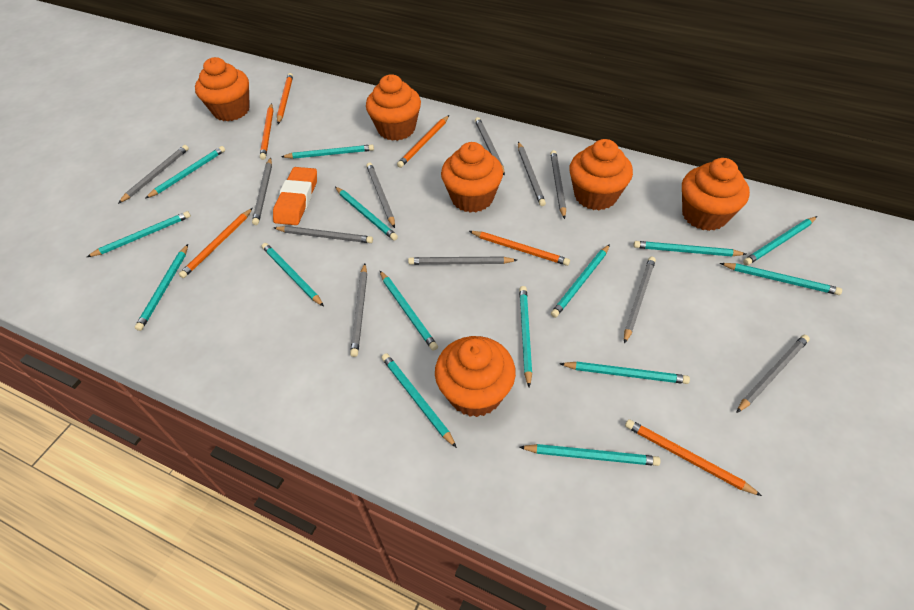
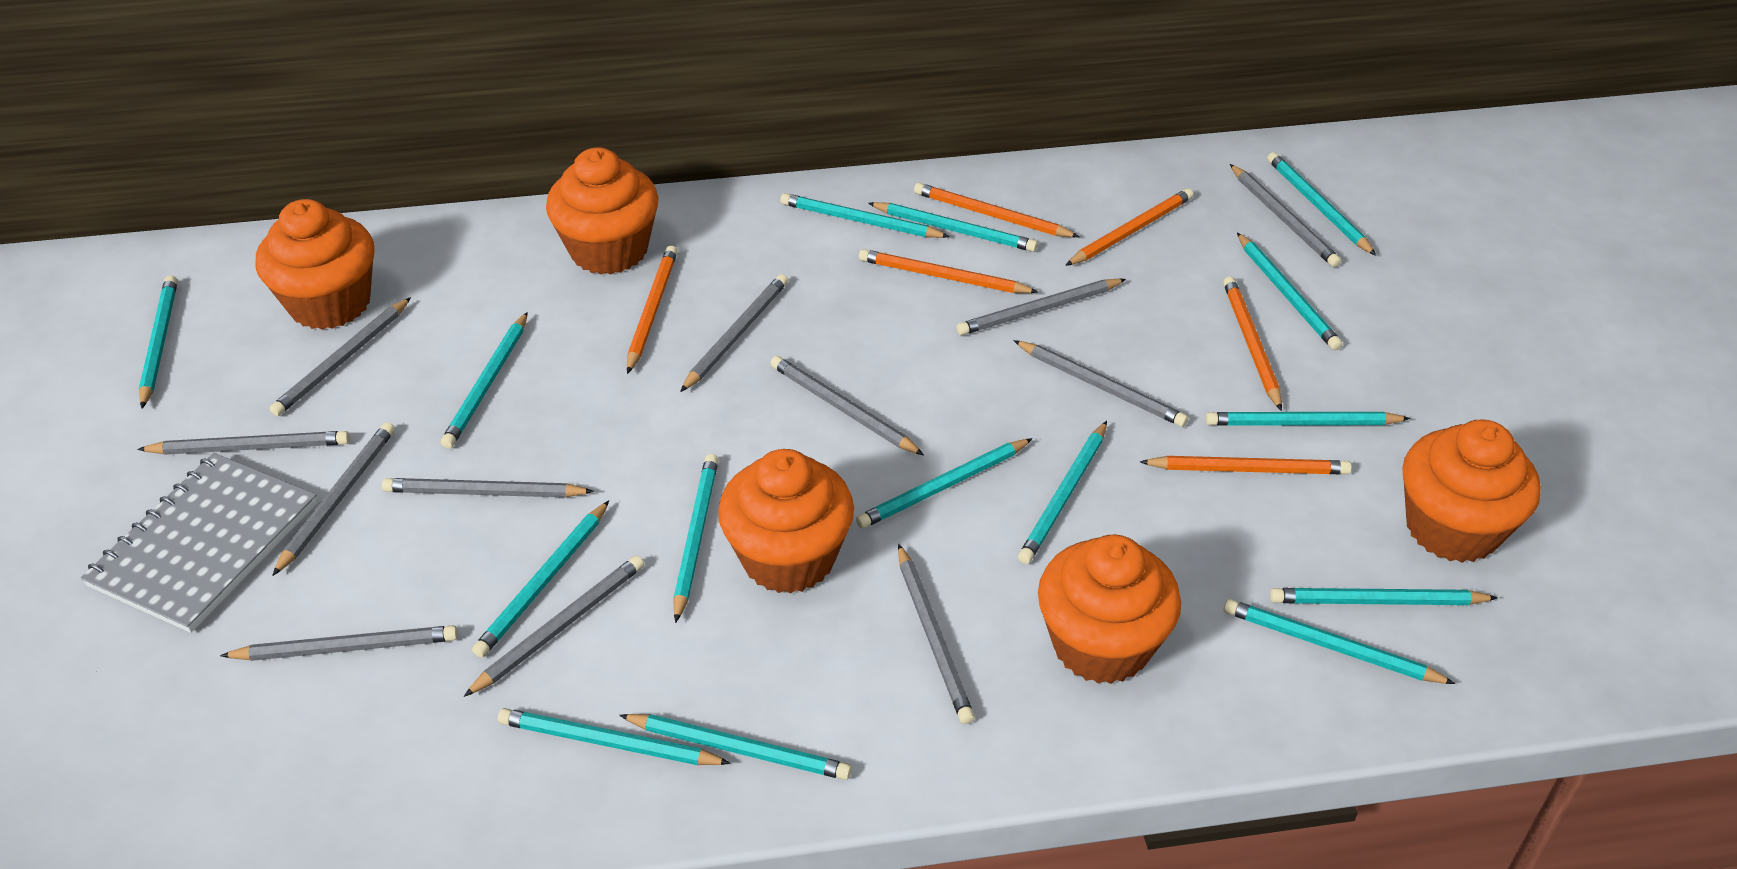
grey notebook: none = 0 -> [81,453,317,633] = 1
grey pencil: [118,145,189,204] [252,157,272,225] [274,226,373,243] [350,264,367,357] [366,163,395,228] [408,257,517,265] [475,117,505,176] [518,142,546,206] [550,150,566,219] [624,257,656,344] [736,335,810,413] = 11 -> [137,431,350,455] [220,625,458,661] [269,297,411,416] [272,422,395,576] [382,478,594,498] [464,556,644,697] [680,274,788,392] [770,356,924,455] [898,544,975,724] [956,278,1126,335] [1013,340,1188,427] [1230,164,1341,267] = 12
orange cupcake: [195,57,250,121] [366,74,421,141] [435,336,516,417] [441,142,503,213] [569,139,633,210] [682,158,750,231] = 6 -> [256,199,374,330] [546,147,659,275] [718,449,854,594] [1038,535,1181,684] [1402,420,1541,563] = 5
orange eraser: [273,167,317,225] = 1 -> none = 0

